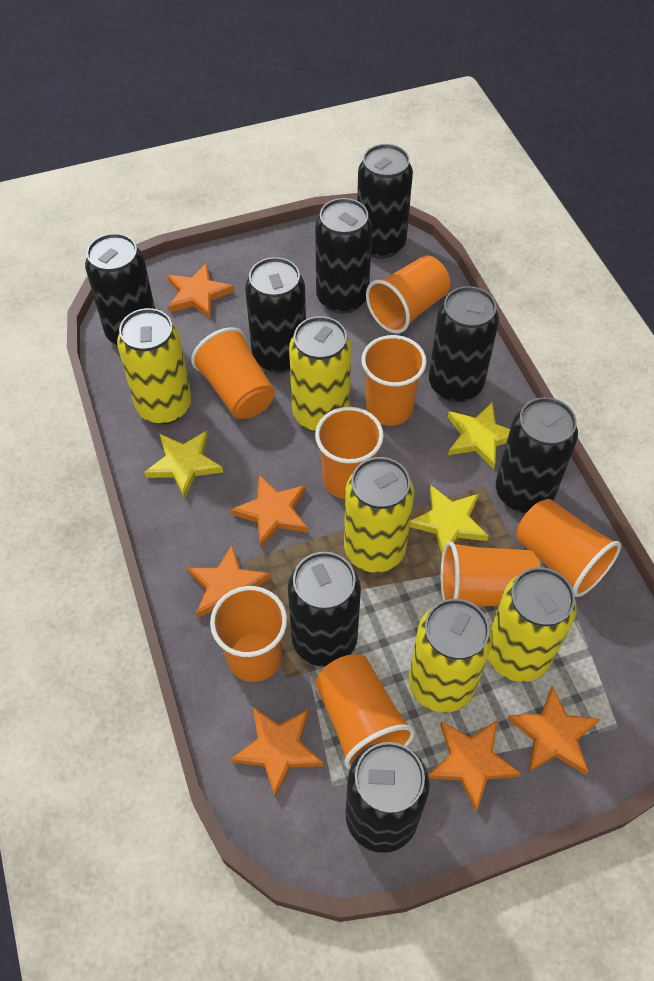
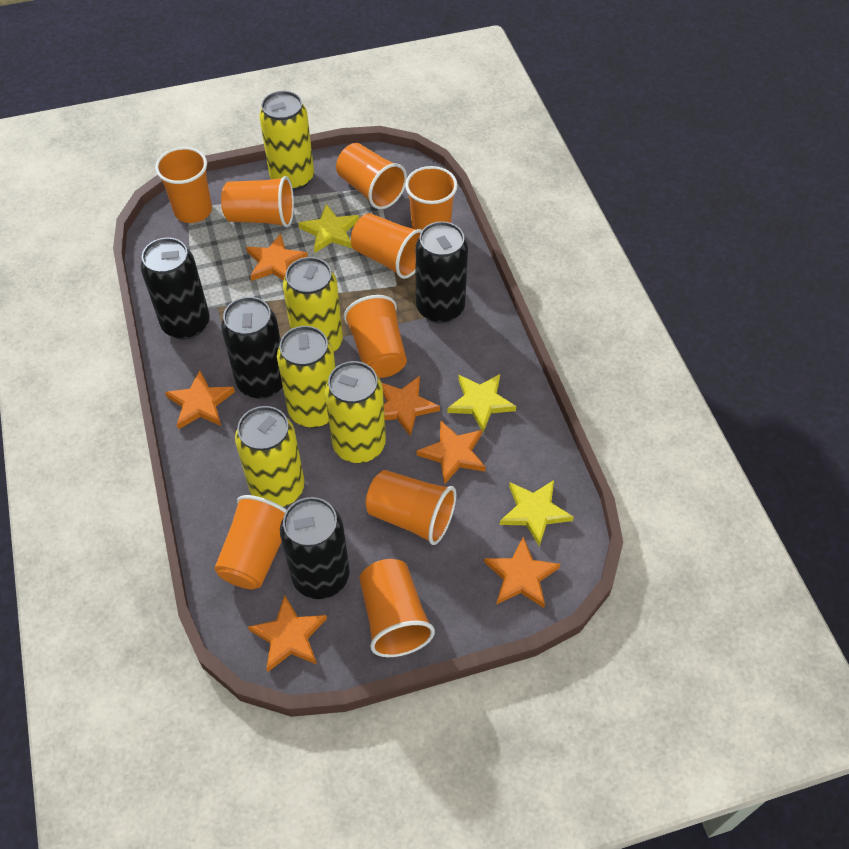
black can: [85,233,155,345] [245,257,306,373] [288,552,361,667] [315,198,372,314] [346,742,430,853] [357,144,413,259] [429,286,499,403] [496,397,578,513] = 8 -> [141,238,210,340] [221,297,283,399] [280,497,350,599] [415,221,468,324] = 4
orange cup: [191,327,275,419] [210,586,287,682] [315,407,384,499] [315,655,415,769] [361,335,427,426] [366,255,450,334] [441,541,541,607] [516,499,621,597] = 8 -> [155,147,212,223] [214,495,287,590] [221,176,294,227] [336,143,407,209] [344,295,407,378] [351,213,422,279] [359,559,435,657] [366,470,456,545] [405,166,458,230] = 9

